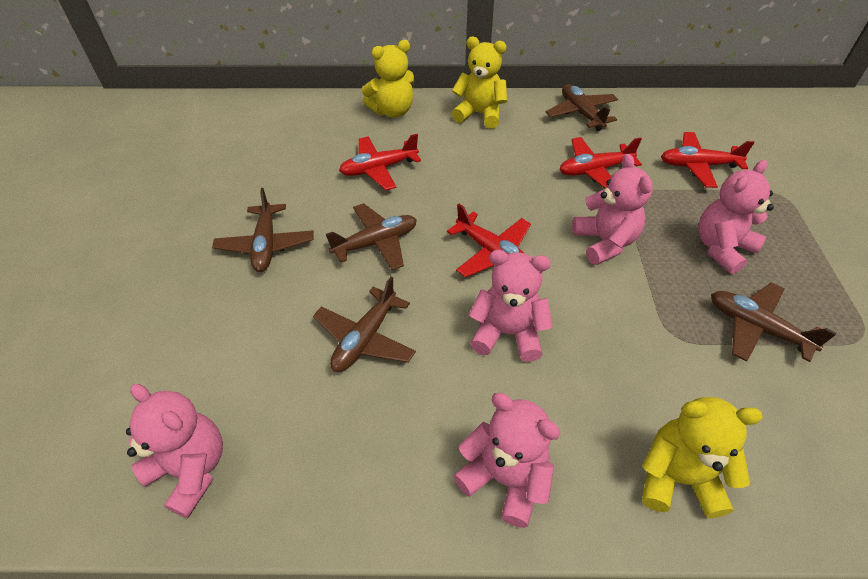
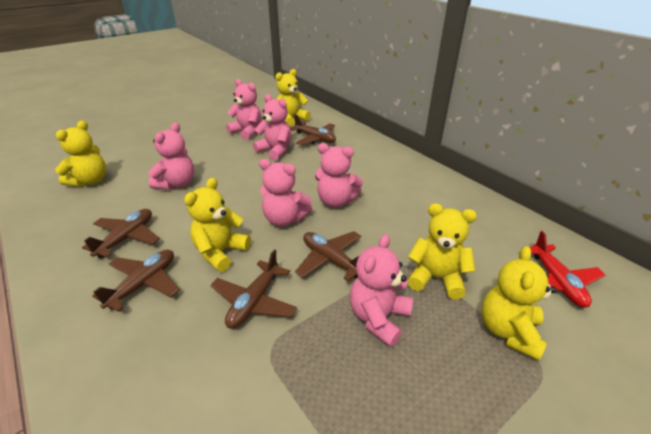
pink teddy bear: [126,384,223,518] [454,393,561,528] [469,250,553,362] [572,154,653,265] [698,160,774,274] = 5 -> [148,123,194,190] [226,79,262,140] [253,94,292,160] [259,159,312,227] [315,143,363,207] [350,234,413,347] = 6
red plane: [339,134,421,190] [447,204,531,277] [559,137,642,188] [661,132,755,188] = 4 -> [530,231,605,308] = 1
yellow teddy bear: [362,40,414,118] [452,37,507,129] [642,397,763,518] = 3 -> [55,121,106,187] [184,178,251,272] [275,69,311,127] [408,203,477,299] [481,246,557,361] = 5

